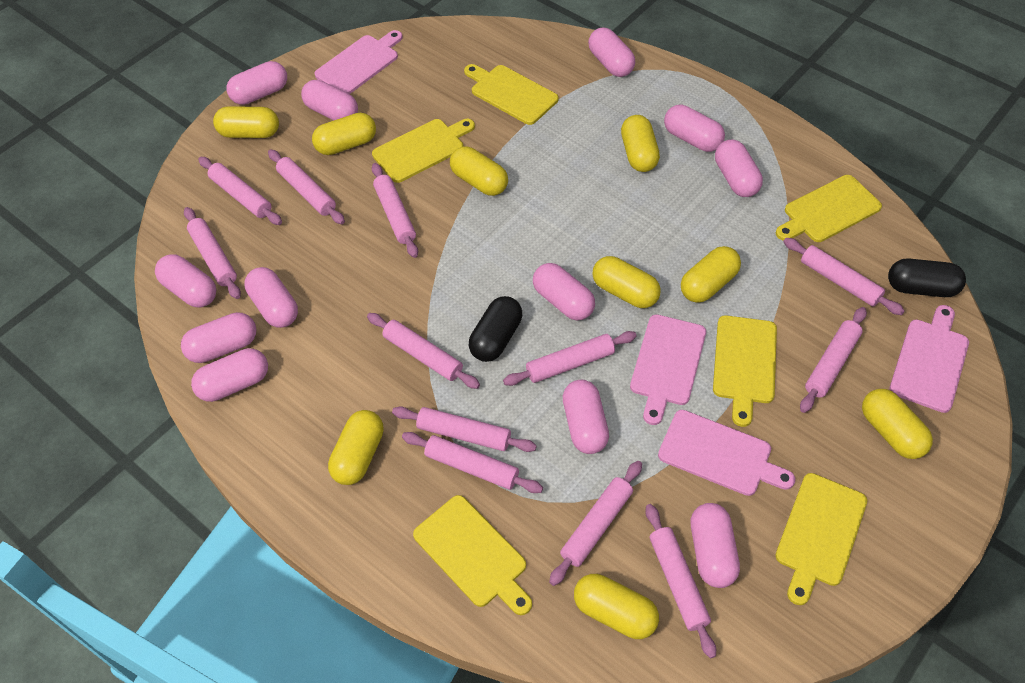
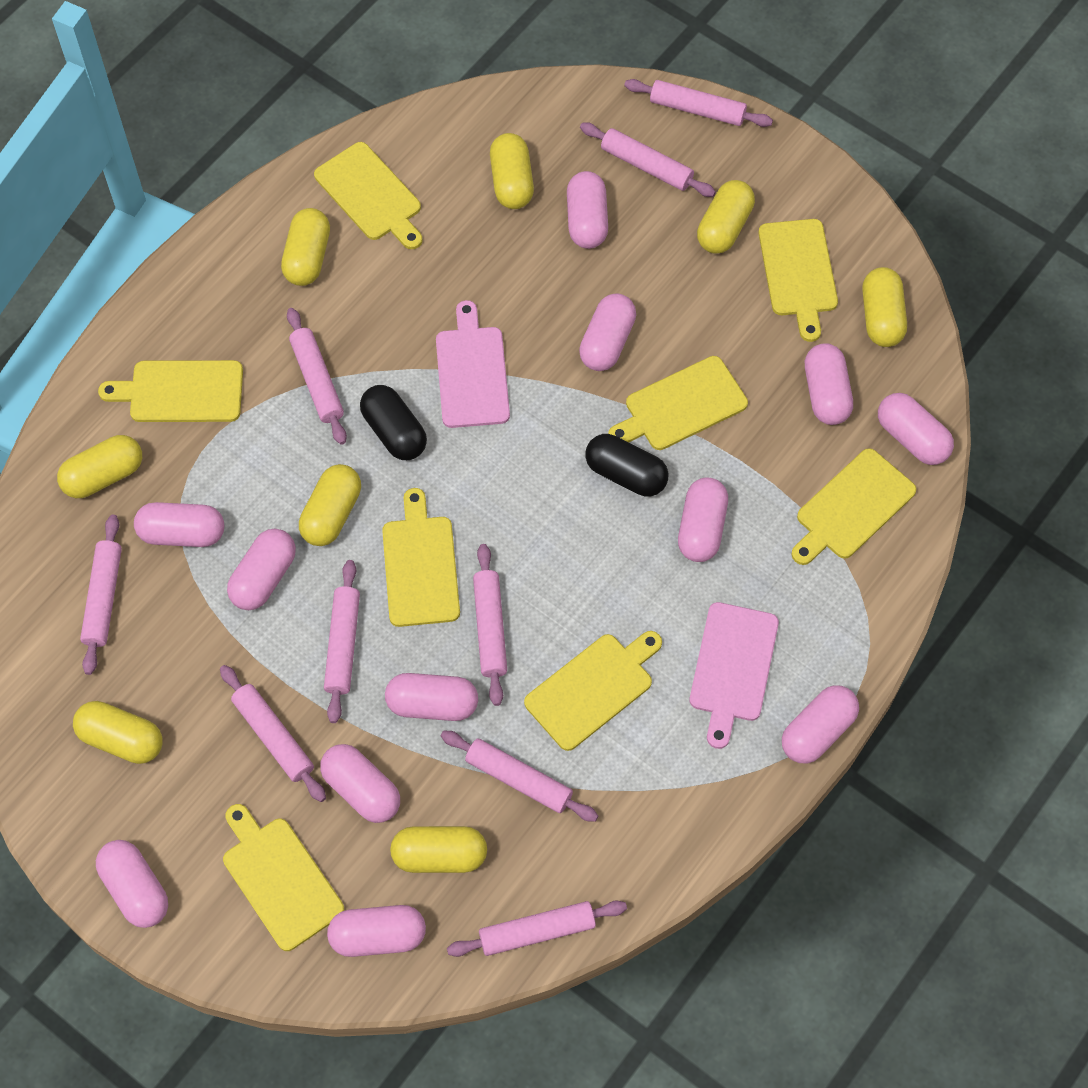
pink cutting board: [314,30,403,94] [630,314,706,425] [658,410,795,496] [890,305,969,413] = 4 -> [436,300,510,428] [690,602,779,749] = 2
pink rolling pin: [184,207,241,299] [198,157,282,225] [268,150,345,224] [367,313,480,389] [372,163,418,258] [392,407,537,452] [402,432,543,493] [503,331,637,386] [549,461,642,586] [645,504,716,658] [783,238,905,315] [800,307,867,413] = 12 -> [80,515,122,675] [220,665,326,802] [287,308,347,445] [324,560,360,723] [441,731,598,822] [447,901,627,957] [473,544,507,706] [580,123,716,197] [624,79,773,127] = 9
yellow capsule: [213,106,279,138] [312,113,376,155] [328,410,384,485] [450,146,508,196] [574,574,659,639] [592,256,661,308] [621,115,660,172] [681,246,741,303] [862,389,933,459] = 9 -> [57,435,142,498] [73,701,163,764] [281,208,330,286] [299,464,361,546] [390,826,487,873] [490,133,534,209] [697,180,755,254] [862,267,907,347] = 8
yellow cutting board: [372,119,475,183] [413,495,532,615] [464,64,559,125] [713,315,777,427] [775,473,867,605] [776,175,882,242] = 6 -> [98,360,243,422] [223,804,344,951] [314,142,423,249] [382,488,460,627] [524,631,662,751] [608,356,748,450] [758,219,838,342] [791,448,916,565] = 8

